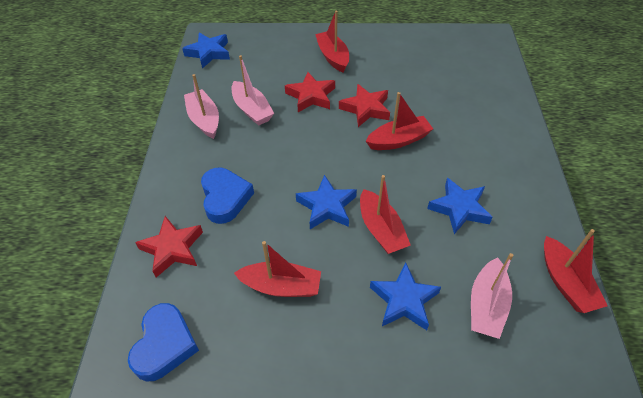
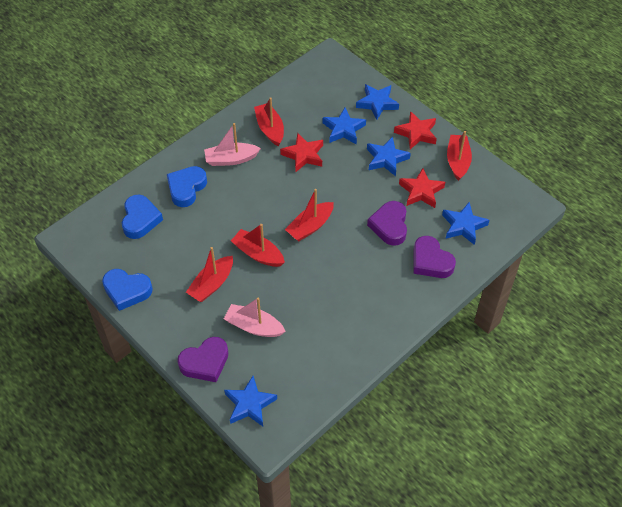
blue heart: [128,303,199,382] [201,168,254,224] = 2 -> [102,269,153,311] [122,194,163,239] [167,166,207,207] = 3
blue star: [182,32,230,69] [296,175,357,229] [370,262,441,330] [427,178,493,234] = 4 -> [224,376,277,426] [323,107,366,144] [356,84,399,120] [367,136,411,176] [442,202,489,245] = 5
pink boat: [184,74,219,139] [231,55,274,126] [471,253,513,339] = 3 -> [204,123,261,166] [224,297,286,337] = 2
purple heart: none = 0 -> [177,337,228,382] [367,201,407,246] [413,236,456,278] = 3

